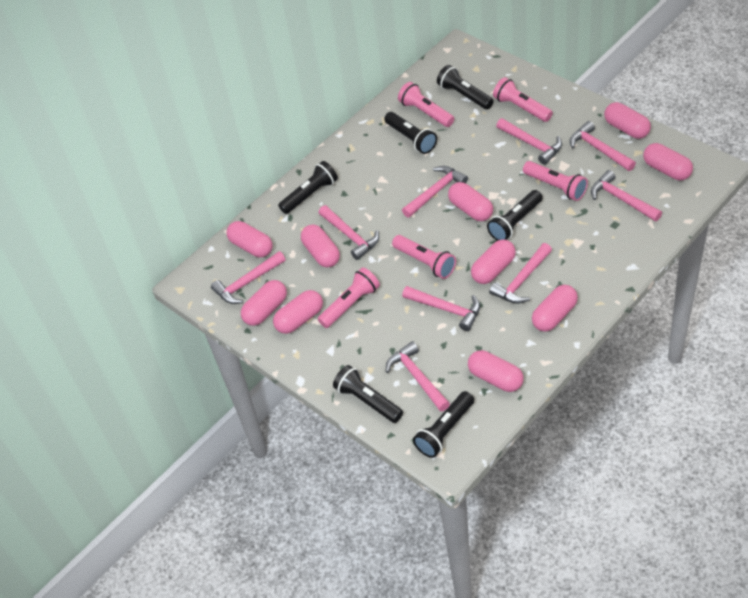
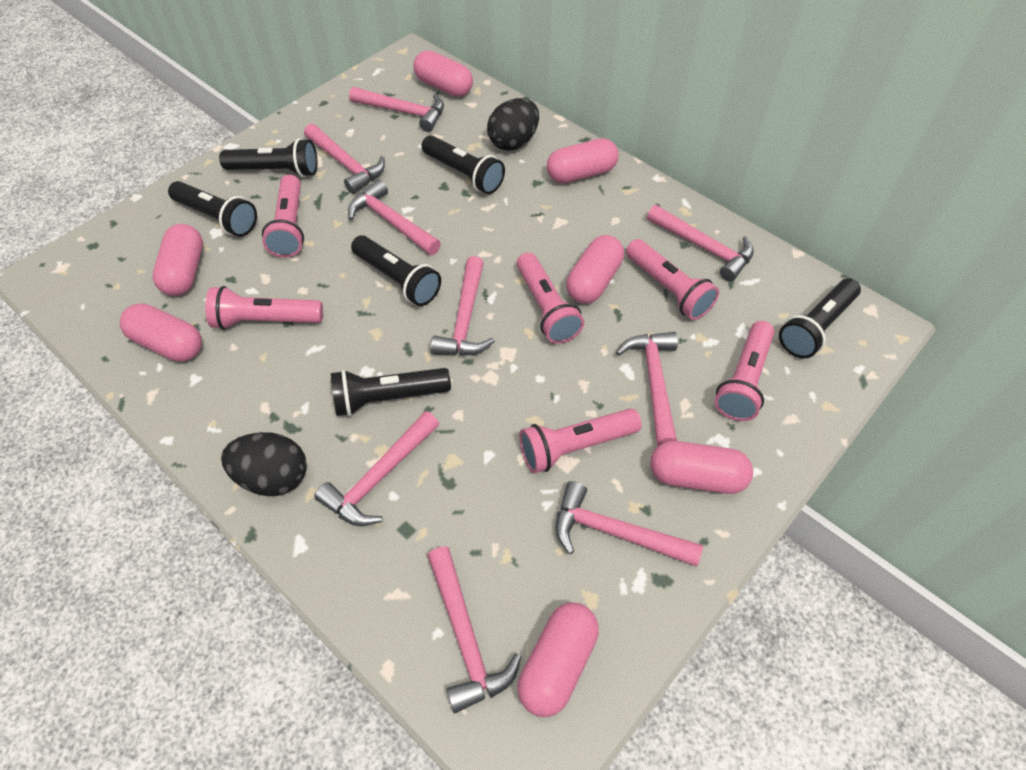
black egg: none = 0 -> [221,432,307,496] [487,98,539,151] = 2
pink capsule: [227,221,273,257] [241,280,287,326] [273,290,323,334] [301,224,340,268] [448,182,493,221] [468,350,524,392] [471,239,516,284] [532,285,578,332] [604,102,651,139] [643,143,693,180] = 10 -> [120,303,202,362] [152,224,203,296] [413,50,473,97] [517,602,599,717] [547,138,618,183] [566,235,624,304] [650,441,753,494] = 7
pink flashlight: [318,267,380,328] [392,235,456,279] [398,82,454,127] [493,77,553,122] [523,161,588,201] = 5 -> [205,286,323,330] [262,175,304,258] [517,252,584,344] [519,408,642,474] [626,239,719,320] [715,321,774,421] = 6

